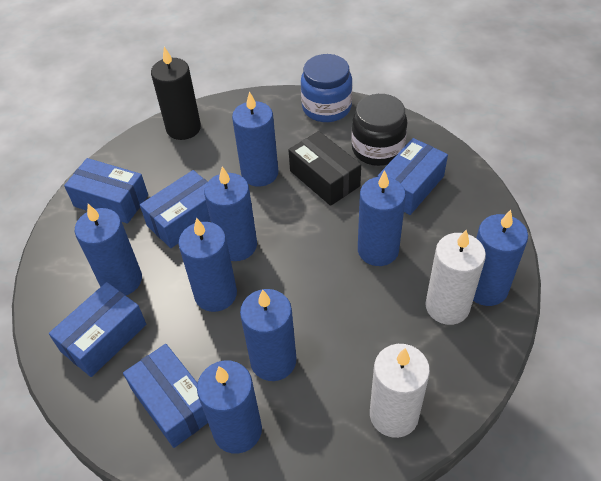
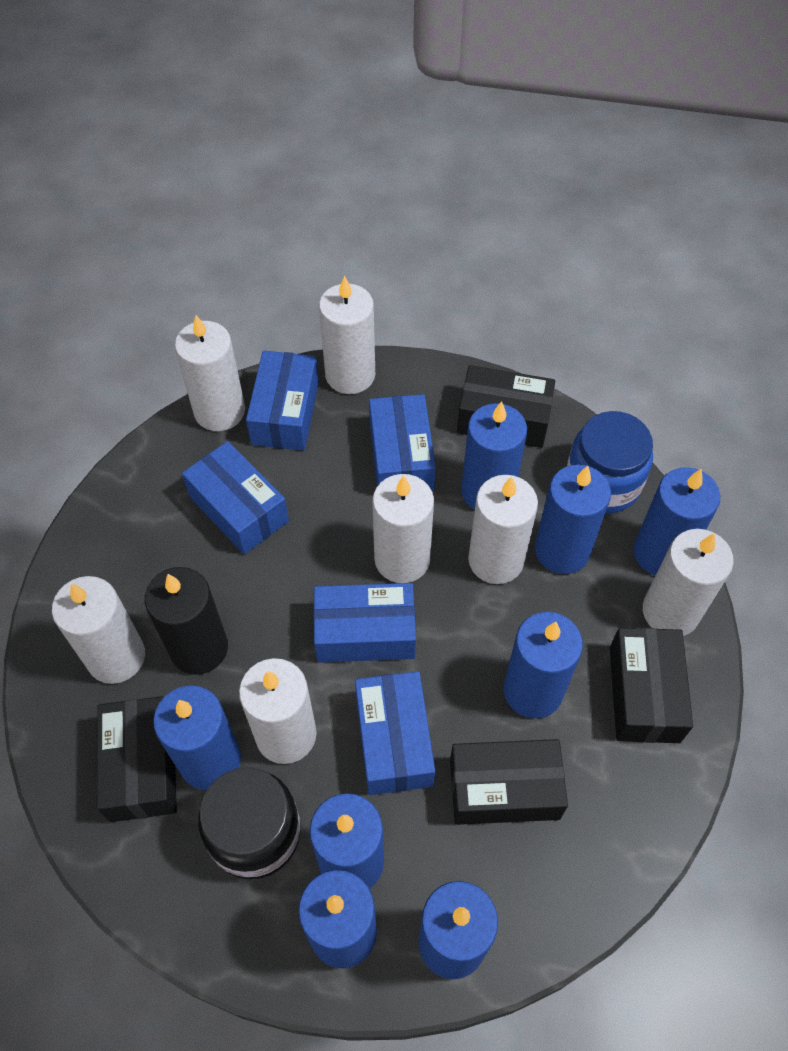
black box: [289,131,361,206] = 1 -> [97,696,177,822] [450,739,568,825] [457,365,555,448] [610,628,693,743] = 4
white candle: [370,344,430,438] [425,230,486,325] = 2 -> [52,576,145,684] [175,315,245,431] [239,658,316,764] [319,276,375,394] [372,474,434,583] [468,475,538,584] [643,529,734,636] = 7

